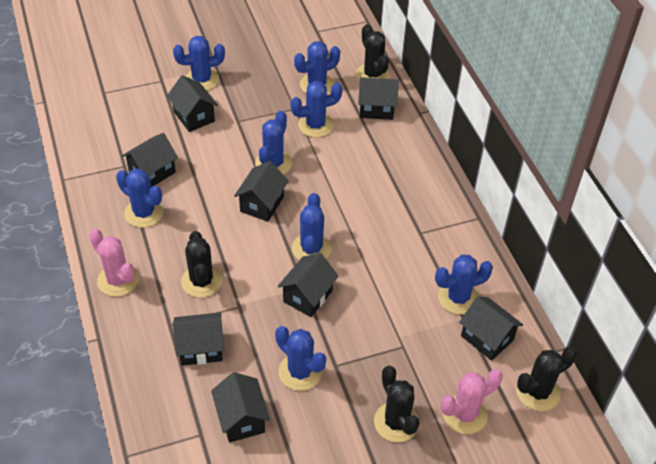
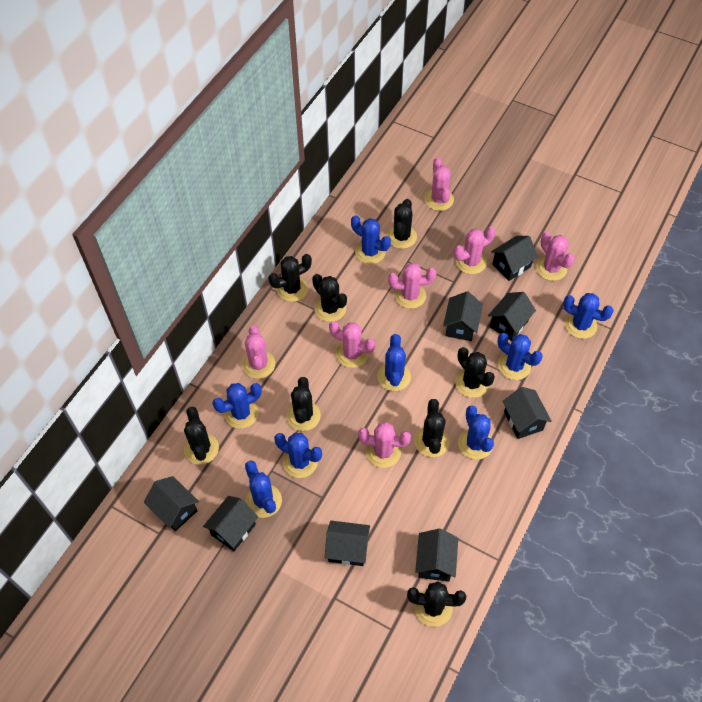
black cactus: [181,231,222,298] [356,24,390,81] [374,366,419,442] [516,346,577,411] = 4 -> [184,406,219,465] [268,254,312,302] [286,377,321,431] [312,274,347,322] [387,199,417,249] [407,581,466,627] [414,399,449,457] [455,347,495,398] = 8
pink cactus: [89,229,139,297] [441,369,503,434] = 2 -> [242,326,275,379] [329,321,375,368] [358,422,411,468] [388,263,436,309] [424,157,454,211] [454,226,496,274] [536,232,575,281] = 7

